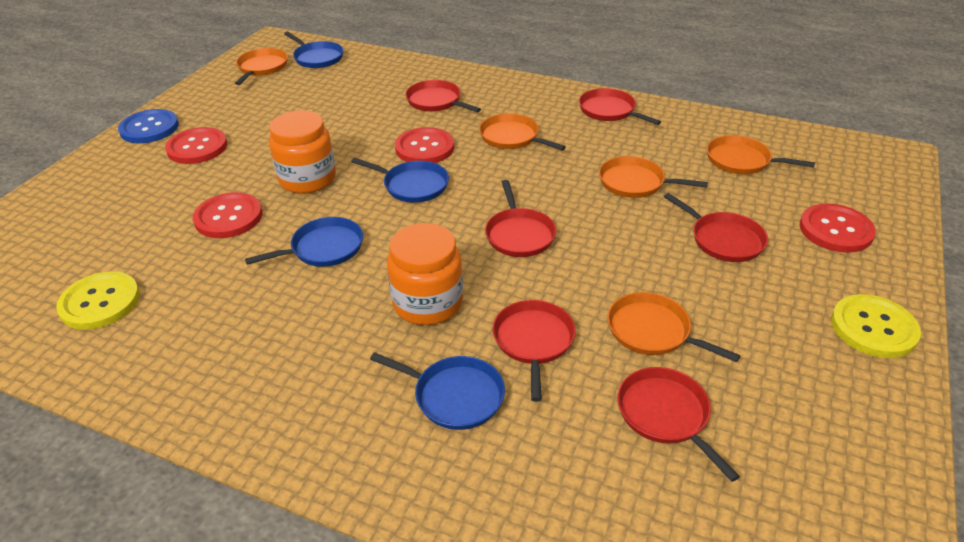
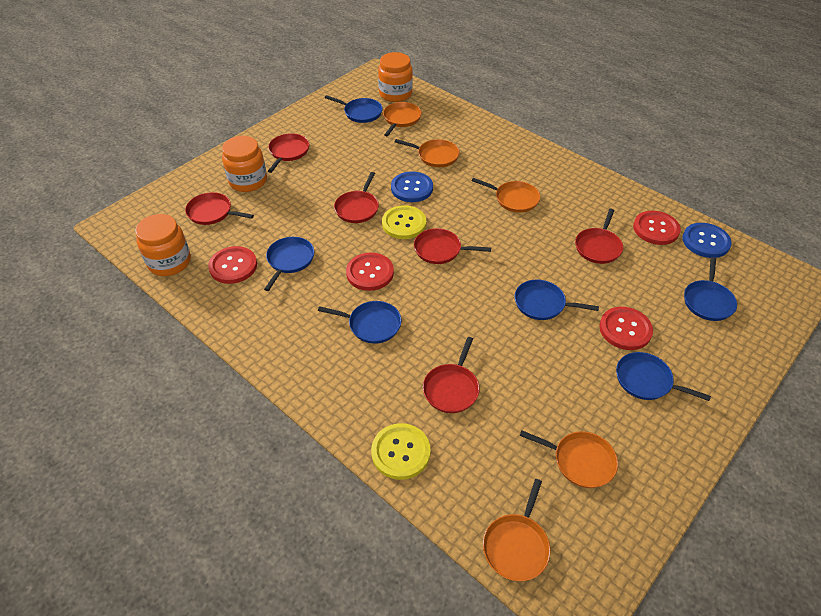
blue button: [118,109,179,143] = 1 -> [391,172,433,202] [682,223,732,258] = 2
blue pan: [245,217,363,267] [284,32,344,68] [351,158,449,203] [370,352,505,430] = 4 -> [264,237,314,291] [318,301,402,344] [325,95,383,123] [514,280,599,320] [616,352,711,401] [684,257,737,321] = 6
orange jar: [269,110,336,194] [387,223,463,325] = 2 -> [135,214,191,276] [222,136,267,192] [378,52,413,102] = 3

